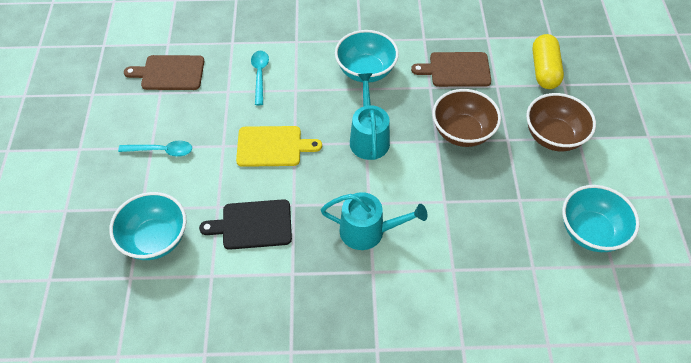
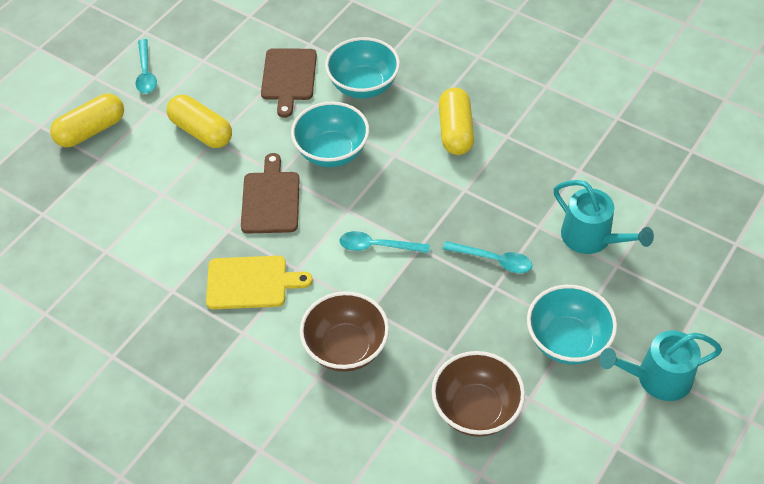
black cutting board: [199,199,292,250] = 1 -> none = 0
turquoise spoon: [118,141,192,157] [251,51,269,105] = 2 -> [135,39,157,93] [339,231,430,253] [443,241,532,273] = 3
yellow capsule: [532,34,564,89] = 1 -> [50,94,124,147] [167,95,232,148] [439,88,474,155] = 3

